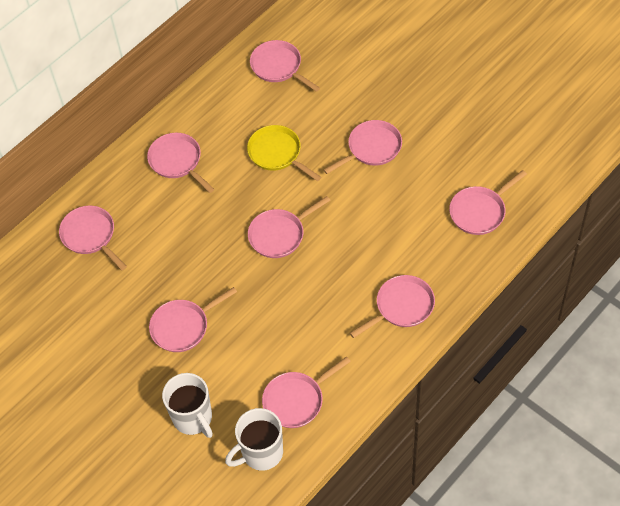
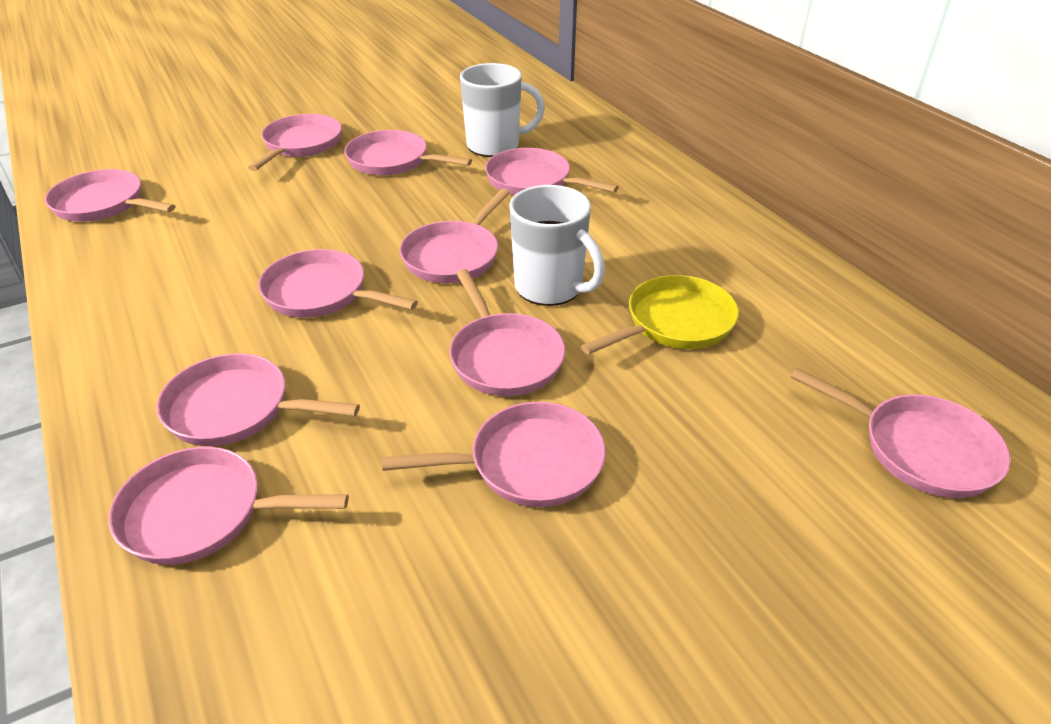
pink pan: [59,206,127,270] [147,133,214,193] [149,287,237,352] [248,196,330,258] [250,40,320,92] [262,356,351,428] [324,120,402,174] [350,275,435,338] [449,170,527,235] = 9 -> [45,169,175,222] [109,447,349,565] [156,353,360,446] [248,114,342,171] [258,249,418,317] [344,130,472,175] [382,402,606,507] [400,189,510,283] [449,269,565,396] [485,148,619,195] [791,368,1011,498] = 11

